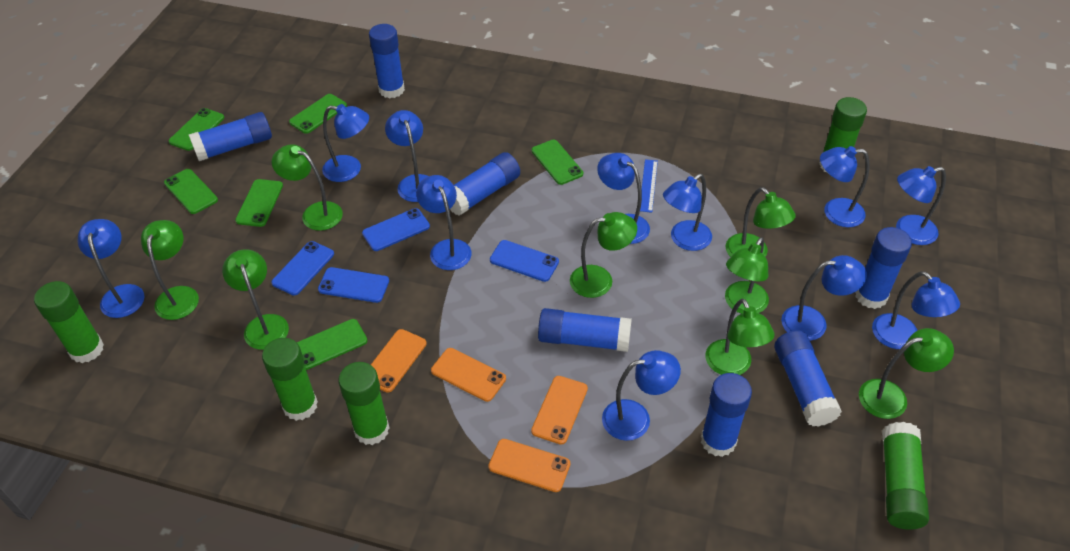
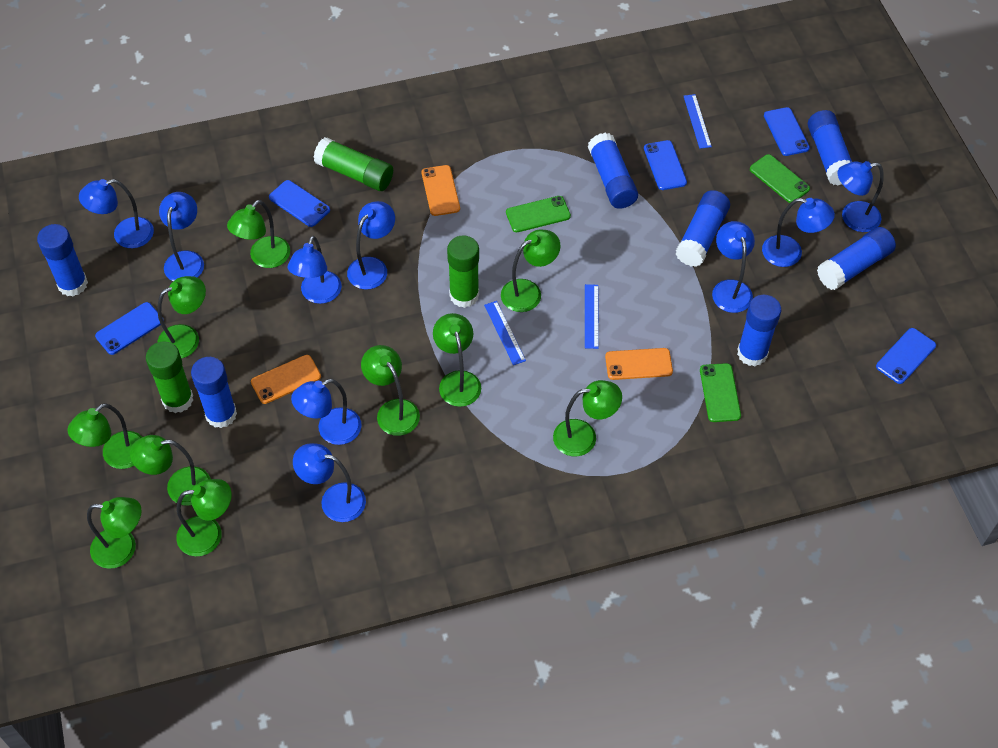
blue lamp: [78,219,145,318] [322,104,369,182] [385,110,429,202] [416,175,472,270] [597,153,650,244] [602,350,681,441] [663,174,712,251] [781,255,867,341] [820,146,870,227] [872,271,960,349] [896,166,946,245] = 11 -> [79,179,154,248] [159,192,204,281] [288,236,342,304] [291,379,362,445] [293,443,366,522] [347,201,395,289] [712,221,755,313] [762,198,835,267] [838,161,884,232] = 9
blue phone: [271,241,334,296] [318,267,389,303] [362,208,430,251] [490,240,559,282] = 4 -> [95,302,164,355] [269,180,330,227] [644,140,687,190] [764,107,810,156] [876,328,936,384] = 5
blue ruler: [640,159,658,213] = 1 -> [484,301,526,365] [585,284,599,349] [684,94,712,149] = 3
green glue stick: [34,281,104,363] [262,338,318,421] [339,362,390,445] [819,97,867,172] [882,422,929,530] = 5 -> [146,342,193,413] [314,137,393,191] [447,235,479,308] = 3
green lamp: [141,220,199,320] [222,249,289,350] [272,144,343,231] [570,212,637,298] [705,299,775,375] [725,237,769,314] [726,187,796,257] [859,328,954,419] = 8 -> [67,403,142,469] [87,497,142,569] [130,435,211,505] [157,276,206,359] [176,479,232,556] [227,200,290,268] [361,345,420,436] [433,313,481,407] [501,230,560,312] [553,380,622,456] = 10
green phone: [164,169,218,214] [168,108,224,151] [235,179,283,227] [289,94,347,134] [297,319,367,370] [532,140,583,185] = 6 -> [506,196,571,232] [700,363,741,422] [750,154,810,203] = 3
orange phone: [371,329,427,393] [431,348,506,402] [488,439,570,492] [531,376,588,445] = 4 -> [251,355,321,404] [422,165,460,216] [605,348,673,380] = 3

